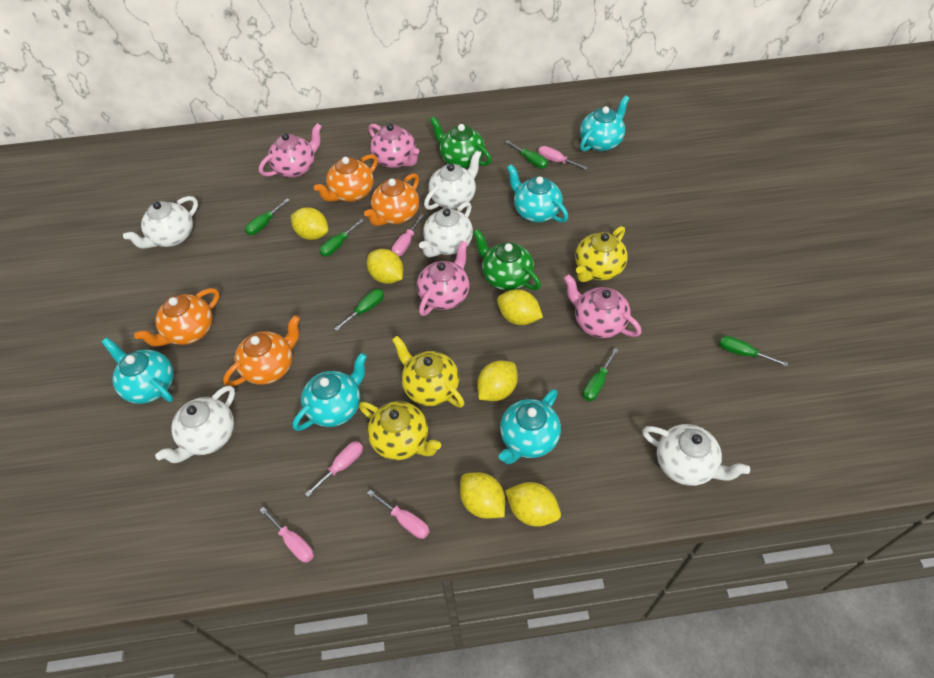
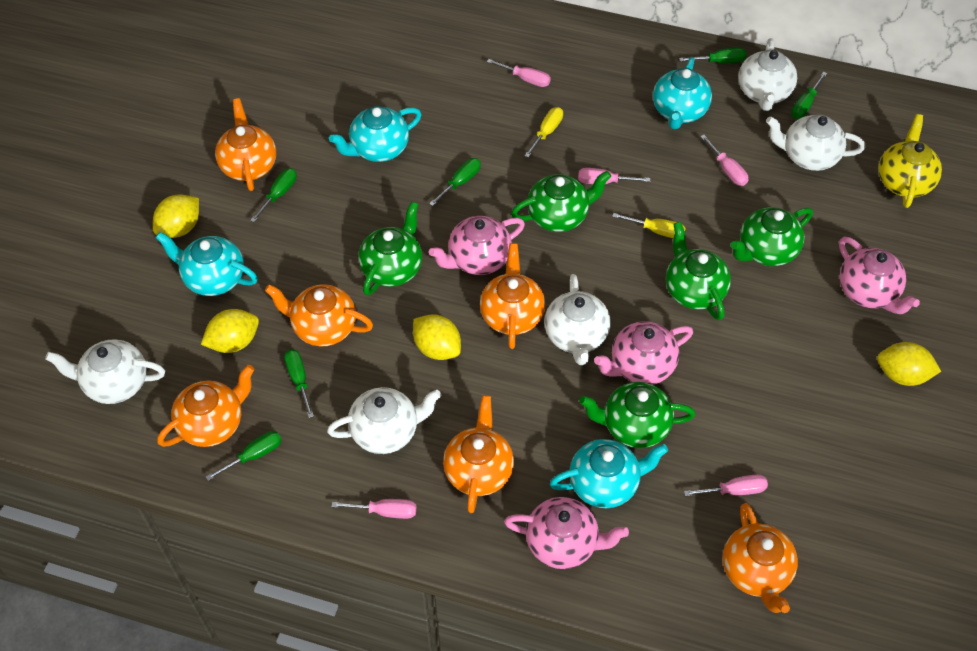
green teapot: [430,116,492,169] [473,229,541,291] = 2 -> [358,201,422,296] [511,171,611,232] [579,382,696,448] [666,222,731,320] [731,207,813,266] = 5
orange teapot: [134,288,219,346] [223,315,300,386] [314,154,378,202] [364,173,419,226] = 4 -> [157,365,255,447] [215,98,276,191] [265,284,373,347] [443,395,514,513] [480,244,545,349] [723,503,798,613] = 6
turquoise teapot: [102,338,174,404] [293,353,367,431] [499,389,561,464] [507,164,568,222] [580,95,629,151] = 5 -> [156,232,258,296] [329,106,422,162] [550,439,668,508] [653,57,712,129] = 4
yellow lemon: [291,207,328,240] [367,249,403,284] [460,472,505,519] [477,361,518,401] [497,289,543,325] [505,482,561,527] = 6 -> [153,195,199,238] [201,309,259,353] [413,314,461,360] [877,342,941,386] = 4
yellow screwdriver: none = 0 -> [524,107,563,158] [612,213,686,238] = 2
yellow teapot: [359,401,441,460] [392,336,464,407] [575,226,628,282] = 3 -> [879,114,942,208] = 1

